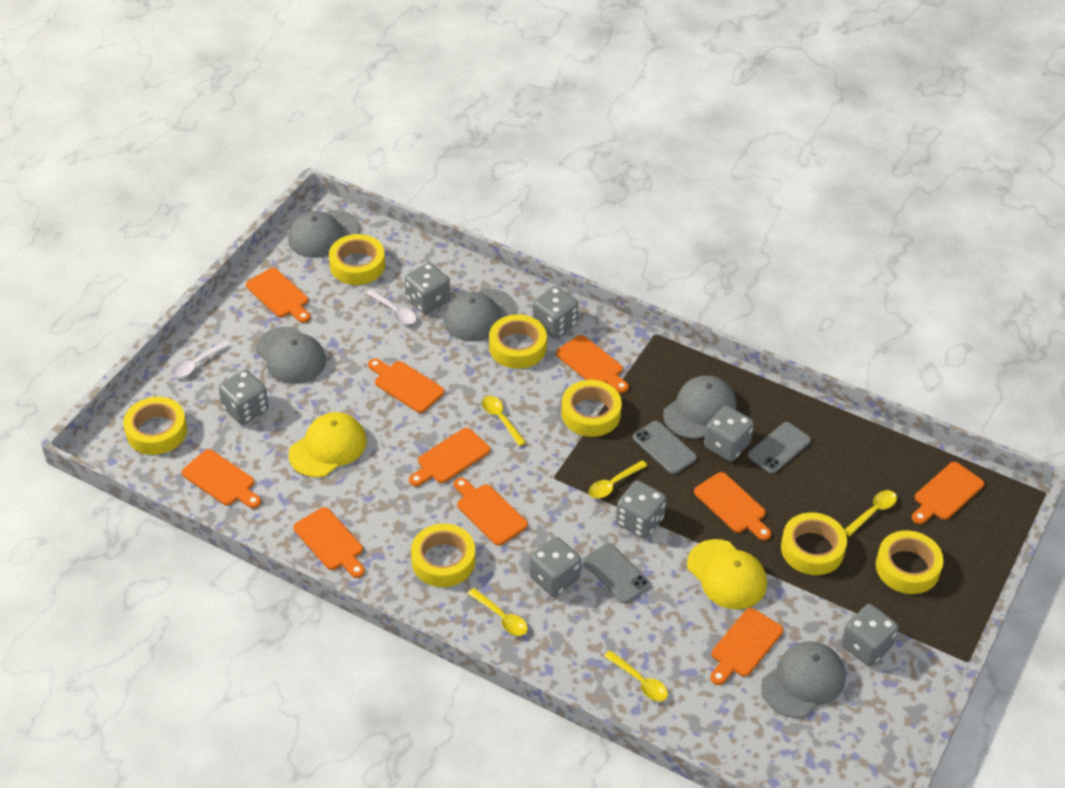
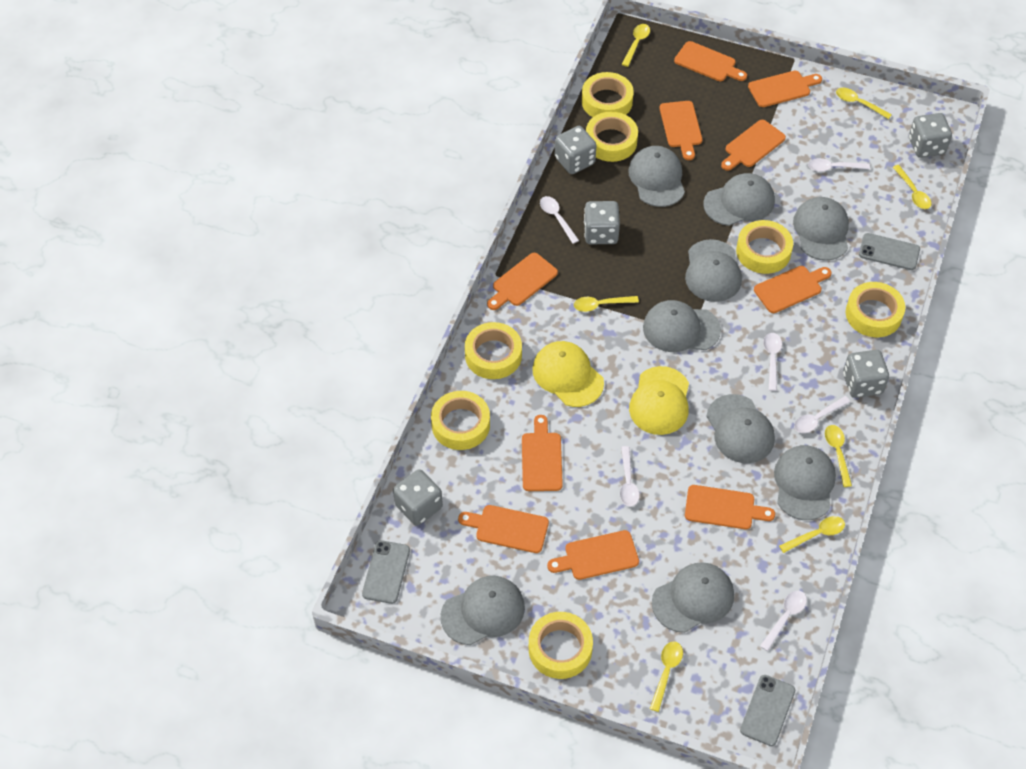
grey cap: [256,327,326,384] [288,210,360,258] [443,288,516,341] [663,375,736,439] [761,641,846,718] = 5 -> [441,576,525,645] [628,146,685,207] [643,300,721,352] [652,562,734,633] [685,239,742,302] [703,173,775,226] [706,394,775,463] [774,445,836,520] [793,197,849,261] = 9
grey dice: [218,369,269,425] [405,262,450,314] [529,537,581,597] [533,286,578,339] [616,480,666,539] [704,406,754,462] [841,604,899,666] = 7 -> [393,469,443,526] [555,126,597,174] [584,201,620,244] [843,350,889,398] [909,113,952,158] = 5
white spoon: [171,341,230,378] [366,289,417,325] = 2 -> [540,196,579,244] [620,446,640,507] [760,591,807,651] [763,333,782,391] [794,396,850,433] [808,158,870,172] = 6
yellow spoon: [468,588,528,636] [482,396,527,446] [588,460,647,499] [604,650,668,701] [844,490,897,537] = 5 -> [574,296,639,312] [622,24,650,67] [650,641,683,712] [779,516,845,553] [825,425,852,487] [836,88,892,119] [893,165,931,209] = 7

